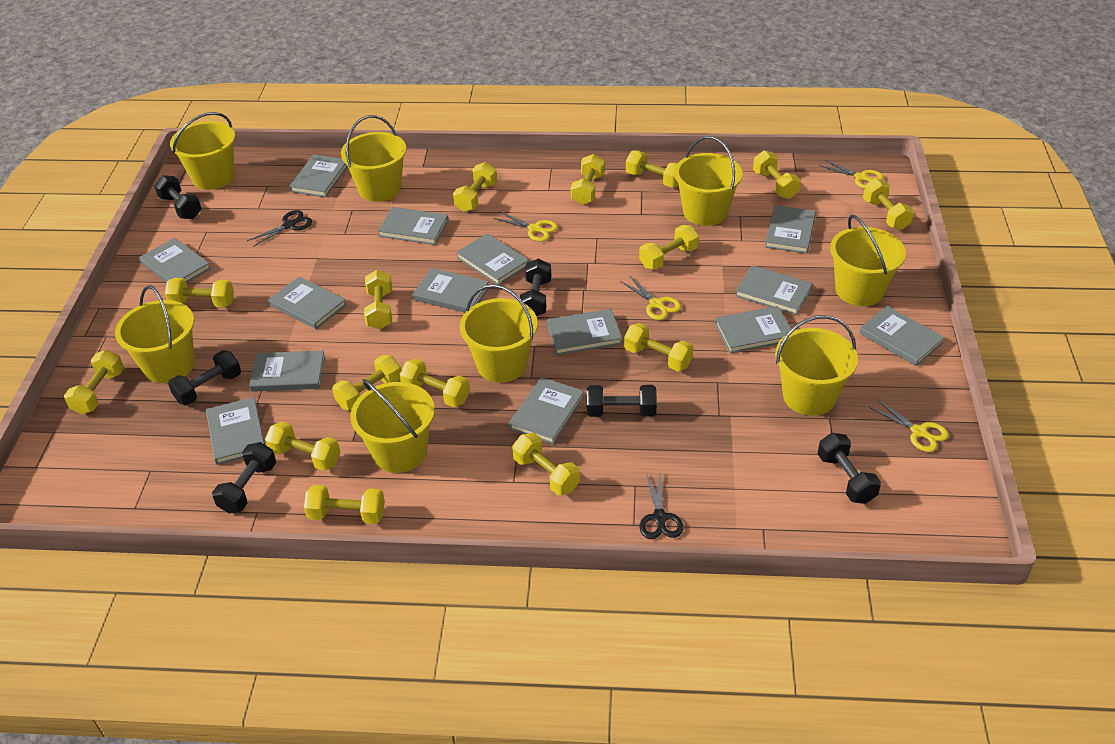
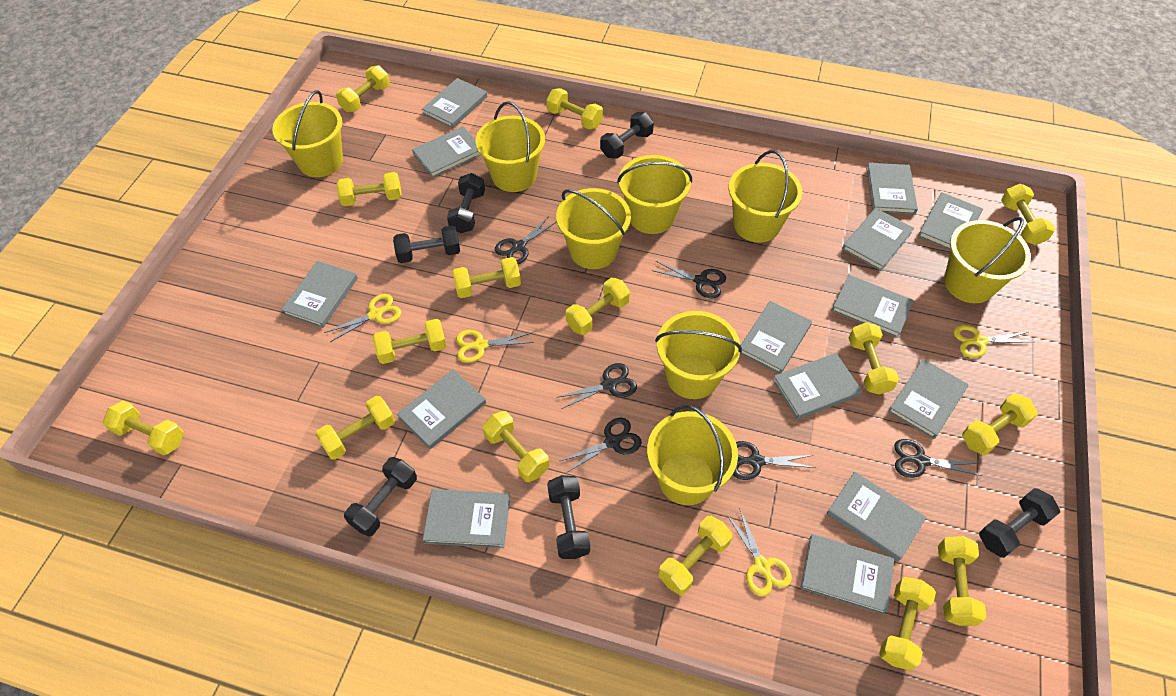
black scissors: [247,210,312,247] [639,471,683,539] = 2 -> [495,216,556,264] [556,363,637,409] [560,418,642,473] [652,261,726,298] [733,441,816,480] [894,439,982,478] = 6

